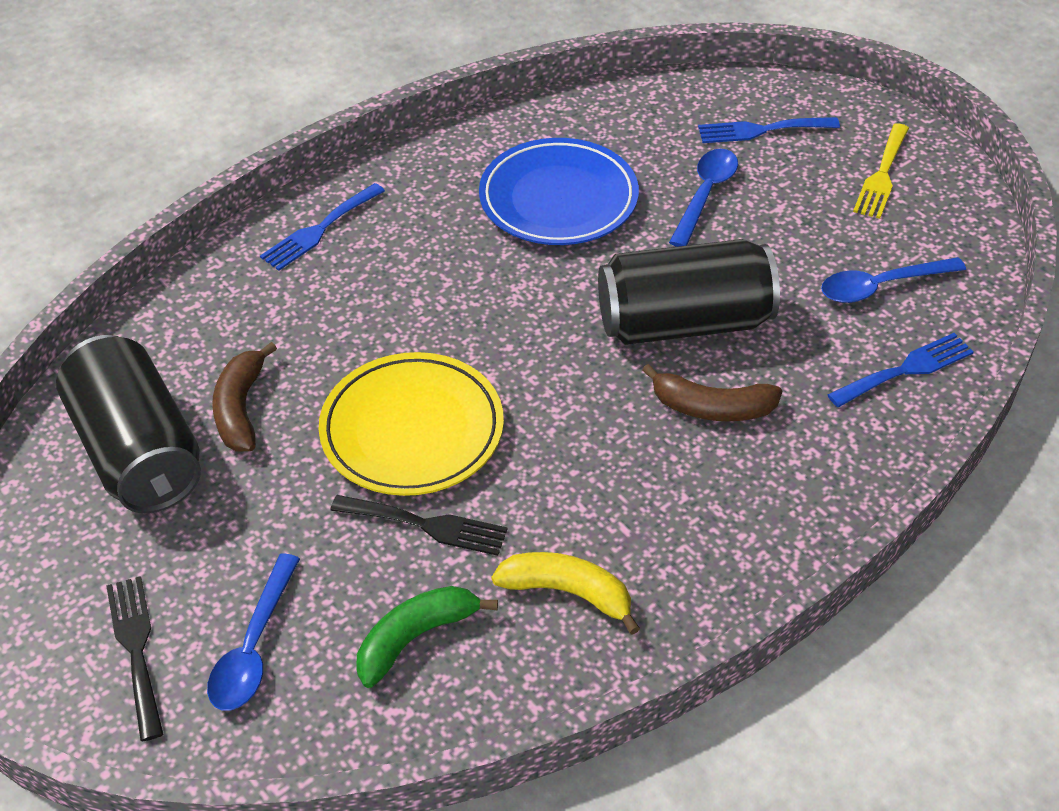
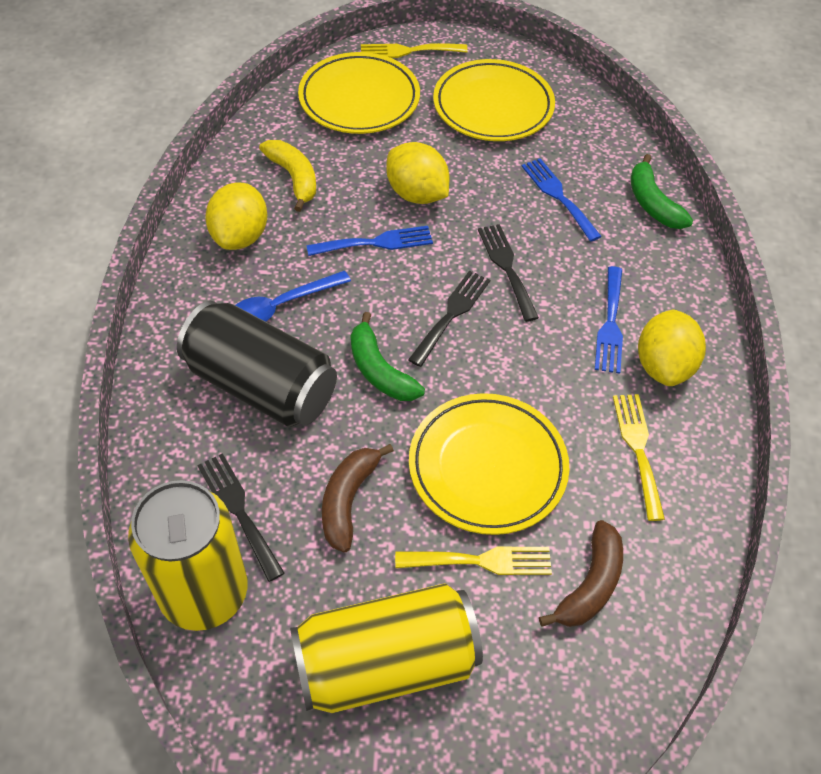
black can: [56,335,201,513] [598,239,780,345] = 2 -> [177,301,337,427] = 1
black fork: [106,576,163,741] [330,495,507,556] = 2 -> [197,453,284,582] [408,270,490,367] [478,224,539,322] = 3
blue plate: [479,138,639,245] = 1 -> none = 0
blue spoon: [207,554,300,711] [669,149,738,247] [821,257,966,303] = 3 -> [235,271,351,322] = 1
green banana: [356,586,498,688] = 1 -> [351,312,425,401] [631,154,693,229] = 2
yellow can: none = 0 -> [128,480,248,631] [290,583,483,713] = 2
yellow fork: [853,123,909,219] = 1 -> [361,43,468,58] [395,546,552,575] [613,394,665,521] = 3
yellow lemon: none = 0 -> [205,182,267,250] [386,142,450,204] [638,309,706,386] = 3
yellow plate: [319,352,504,496] = 1 -> [298,52,420,134] [409,393,570,535] [433,59,555,141] = 3

